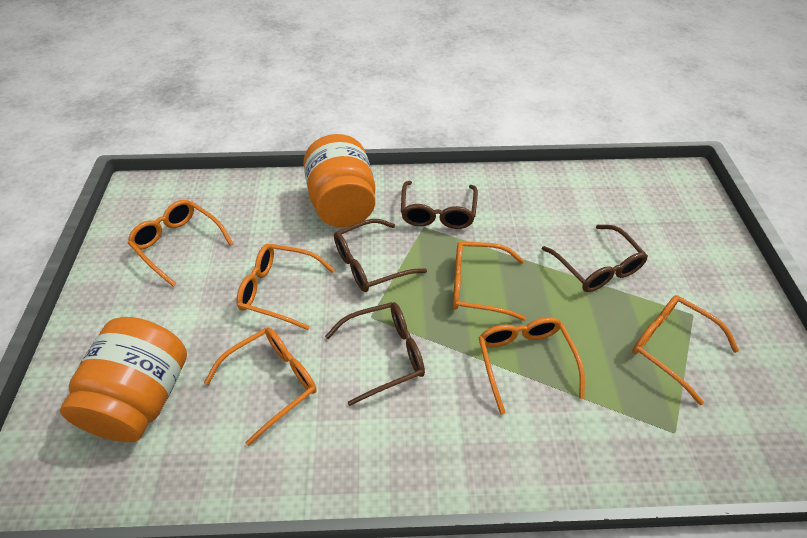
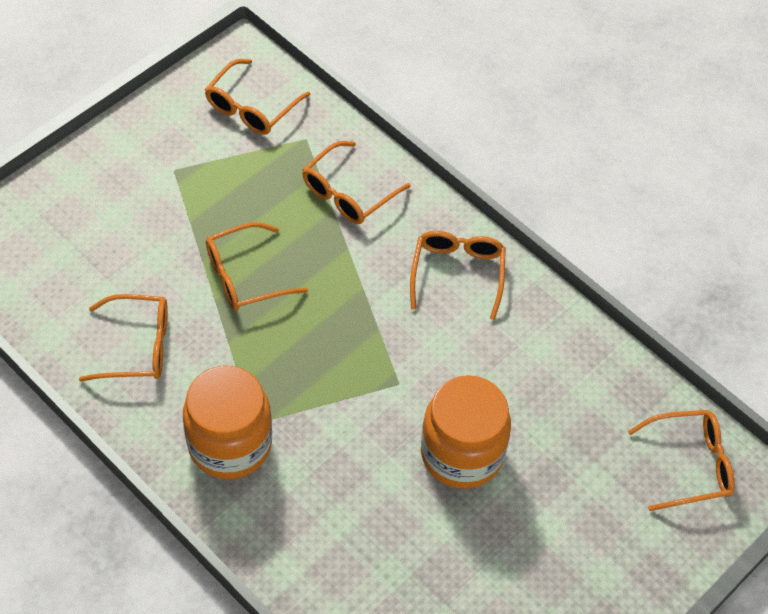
brown glasses: [325,302,425,406] [334,219,427,292] [401,181,478,229] [542,225,648,292] = 4 -> none = 0

